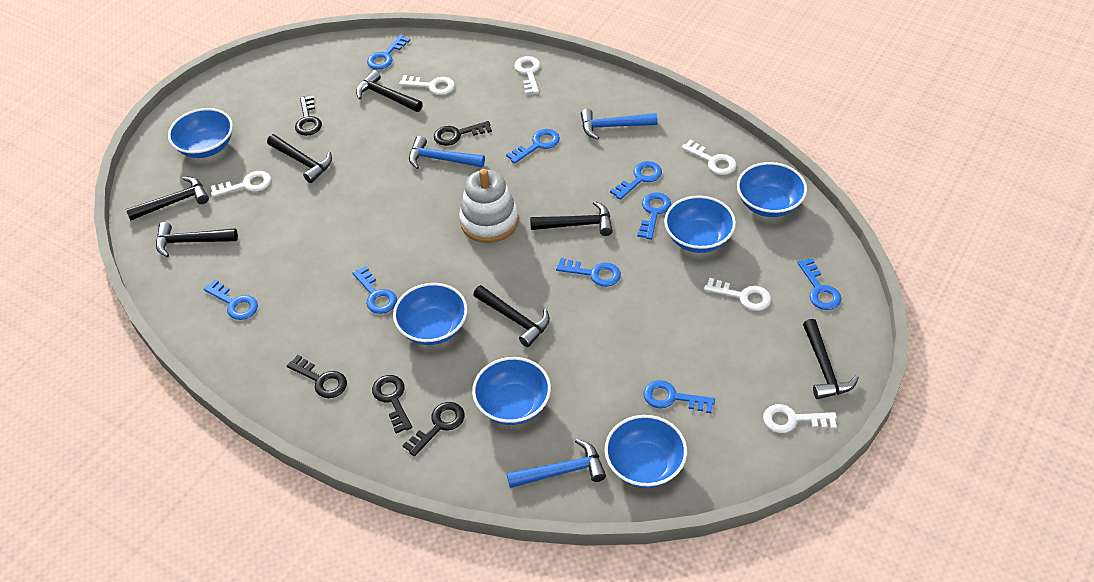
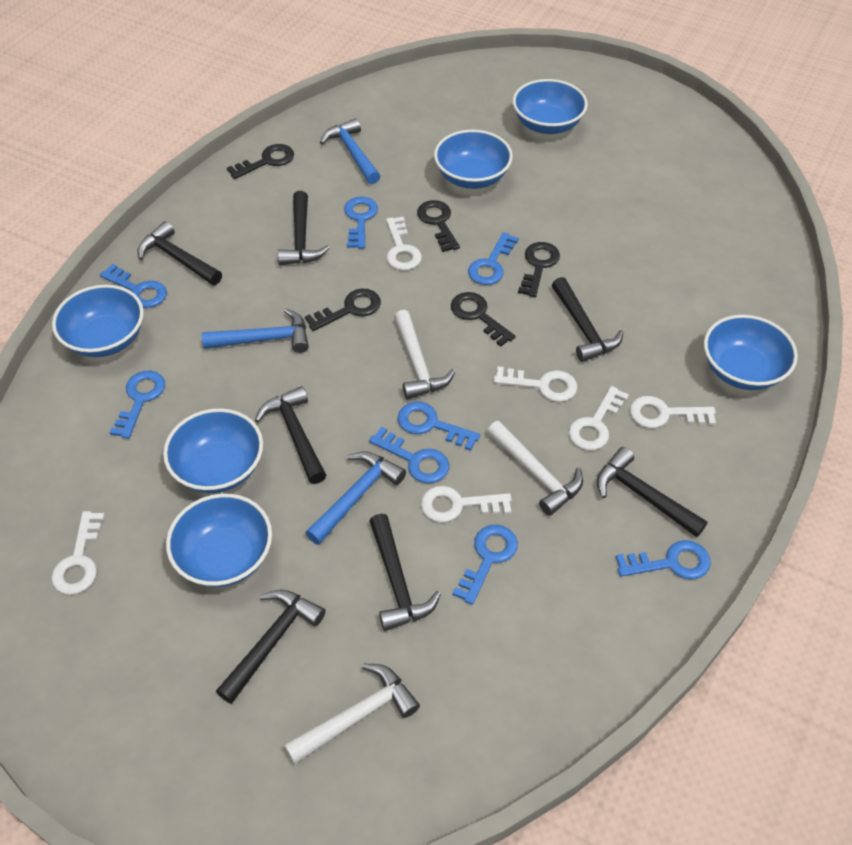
blue key: [203,279,258,320] [352,266,397,314] [367,35,410,70] [506,129,560,164] [556,258,621,287] [610,161,662,200] [637,192,671,240] [644,380,715,413] [798,258,841,310] = 9 -> [100,264,167,308] [109,371,165,439] [344,196,378,249] [369,427,449,484] [397,402,480,451] [452,524,518,605] [468,232,519,285] [616,540,711,579] = 8
white hammer: none = 0 -> [284,664,420,764] [394,310,456,400] [487,421,583,516] = 3
white stacking toy: [459,169,519,243] = 1 -> none = 0

